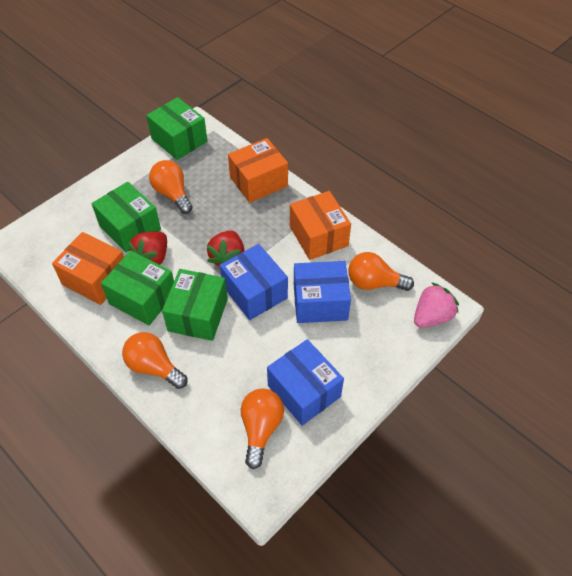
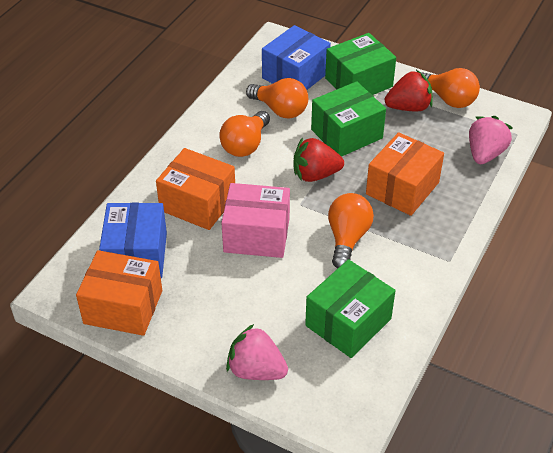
blue box: [220,244,288,320] [267,339,344,426] [294,261,351,323] = 3 -> [99,203,167,278] [262,25,331,90] = 2
green box: [92,182,161,252] [101,250,174,325] [146,97,207,160] [162,269,228,341] = 4 -> [305,259,396,358] [311,81,386,157] [325,33,396,95] = 3
pink box: none = 0 -> [221,183,290,258] = 1
pink strawberry: [414,282,459,328] = 1 -> [226,324,288,380] [469,116,513,164] = 2

